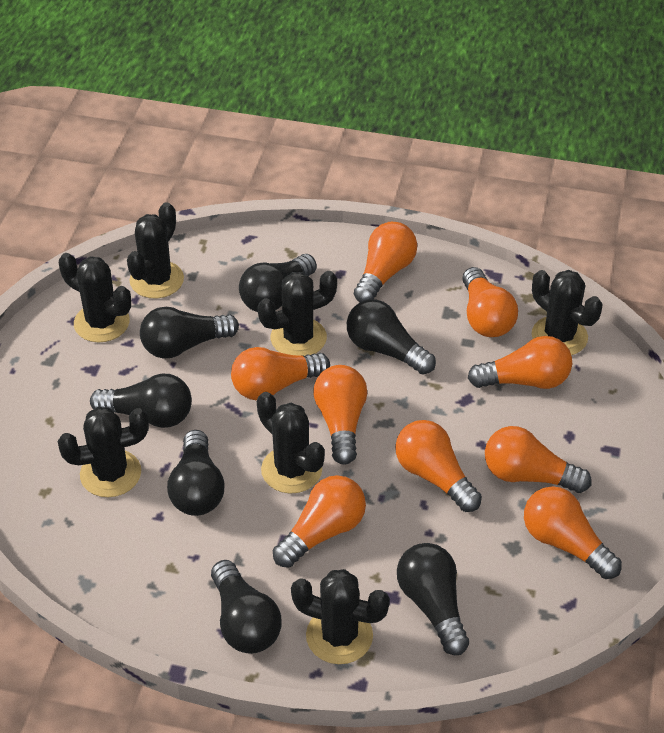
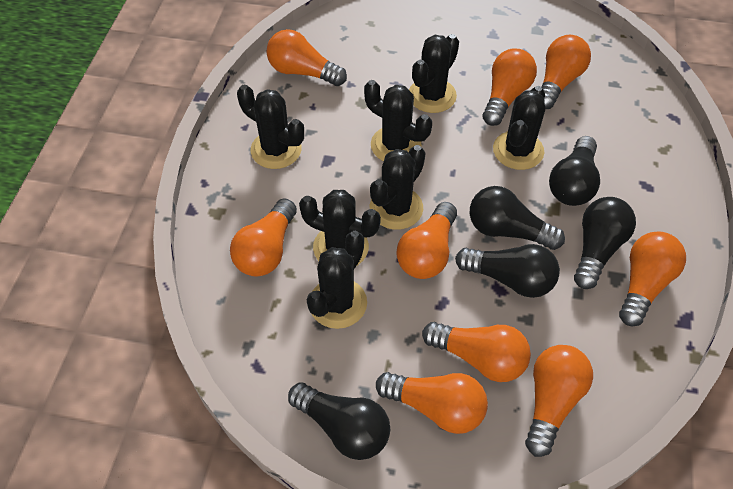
black light bulb: [90,374,192,428] [140,307,239,359] [167,430,225,516] [211,560,282,654] [239,254,317,312] [347,299,436,375] [397,543,469,655] = 7 -> [288,383,390,460] [455,244,560,298] [470,186,565,250] [549,136,600,206] [574,197,636,289] = 5

